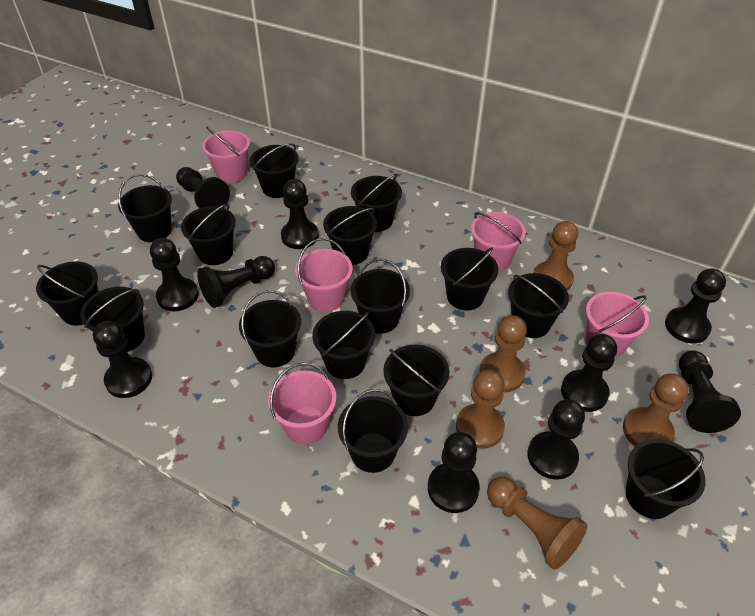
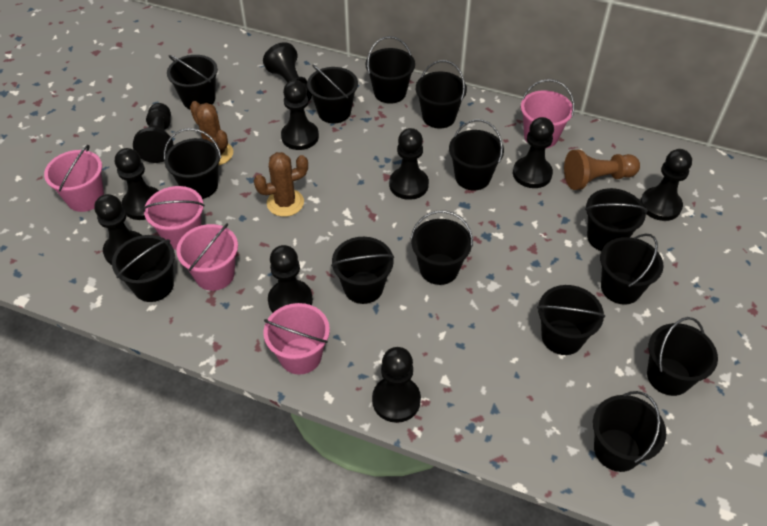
black bucket: [36,261,98,325] [80,287,145,352] [118,174,172,242] [181,204,236,265] [239,290,301,367] [250,143,299,198] [312,311,375,379] [323,206,377,265] [338,389,408,473] [351,174,402,232] [351,259,410,334] [383,345,449,416] [441,248,498,311] [508,273,569,338] [626,439,706,519] = 15 -> [112,235,175,302] [164,128,222,199] [167,55,218,109] [307,65,358,124] [331,237,394,304] [366,36,415,104] [411,211,473,285] [416,60,467,129] [449,119,504,190] [537,285,605,355] [585,188,648,251] [593,391,666,472] [600,234,663,305] [647,317,718,396] = 14
brown cactus: none = 0 -> [190,101,233,166] [254,152,308,217] = 2
brown pawn: [456,370,505,449] [479,315,527,392] [487,477,588,570] [533,221,578,291] [623,374,689,446] = 5 -> [564,149,640,190] = 1

